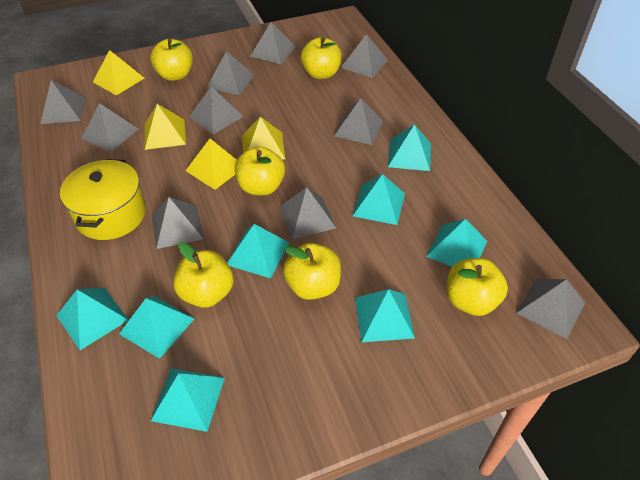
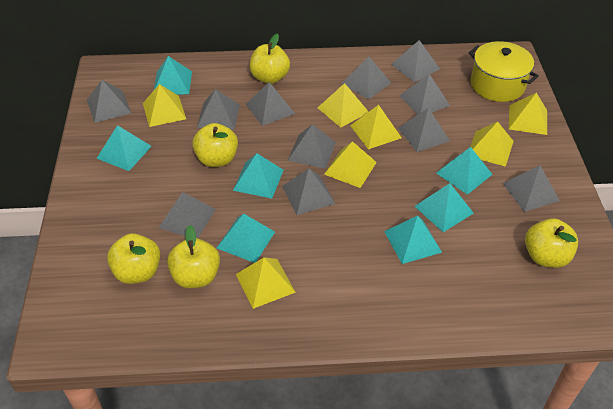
grey pyramid: [40,80,85,124] [81,103,138,152] [152,197,204,249] [189,87,243,134] [206,51,254,95] [250,22,296,64] [279,187,336,239] [334,98,383,145] [341,34,388,78] [517,279,585,339] = 10 -> [87,80,131,123] [159,192,216,238] [197,89,240,130] [246,82,295,126] [282,168,336,215] [288,124,336,169] [342,56,391,100] [391,40,440,82] [398,108,450,152] [400,74,450,115] [502,165,560,212] = 11
turquoise pyramid: [56,288,128,350] [119,296,195,359] [151,368,225,432] [227,224,289,278] [353,174,405,225] [355,289,415,342] [388,124,431,171] [426,219,487,267] = 8 -> [96,125,152,171] [154,56,192,94] [217,214,275,263] [233,153,283,199] [384,216,442,264] [415,183,474,232] [436,147,493,195] = 7
yellow apple: [150,38,193,81] [173,242,233,308] [235,146,285,195] [283,243,341,300] [301,37,342,79] [447,258,508,316] = 6 -> [107,233,160,284] [167,225,220,288] [192,123,238,167] [250,34,290,84] [525,218,578,268] = 5
yellow pyramid: [93,50,144,96] [145,104,186,150] [186,139,237,190] [242,117,285,159] = 4 -> [143,84,186,127] [236,257,296,309] [318,83,369,128] [324,141,377,188] [350,105,402,149] [470,122,514,167] [509,93,547,135] = 7

